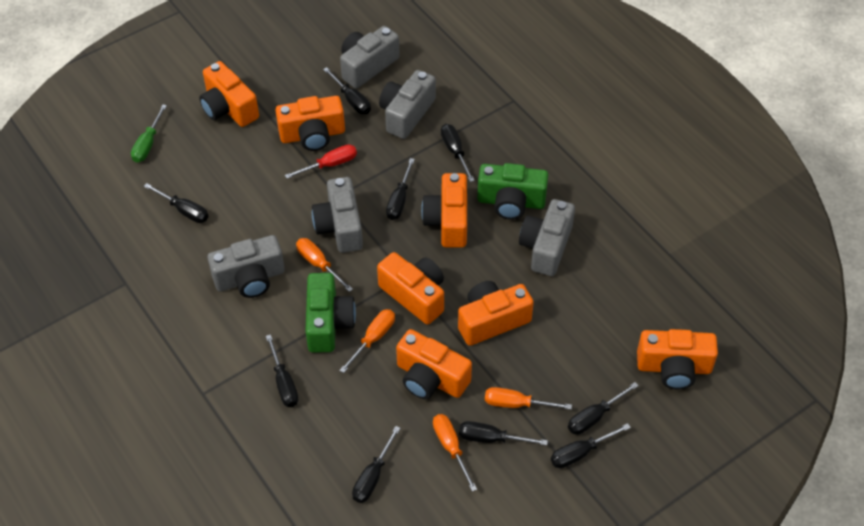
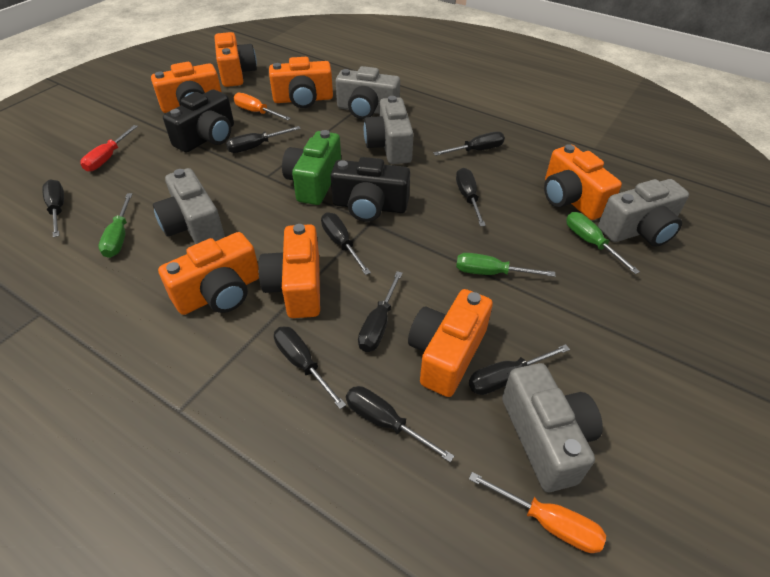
black camera: none = 0 -> [163,89,234,153] [330,157,410,222] = 2
green camera: [305,273,356,353] [477,163,548,220] = 2 -> [282,130,341,205] = 1
green screwdriver: [131,104,167,163] = 1 -> [98,193,132,258] [456,253,555,277] [566,212,640,274] = 3
orange screwdriver: [296,238,353,292] [340,309,395,373] [433,414,477,492] [485,387,572,410] = 4 -> [233,93,291,120] [469,472,606,553] = 2

